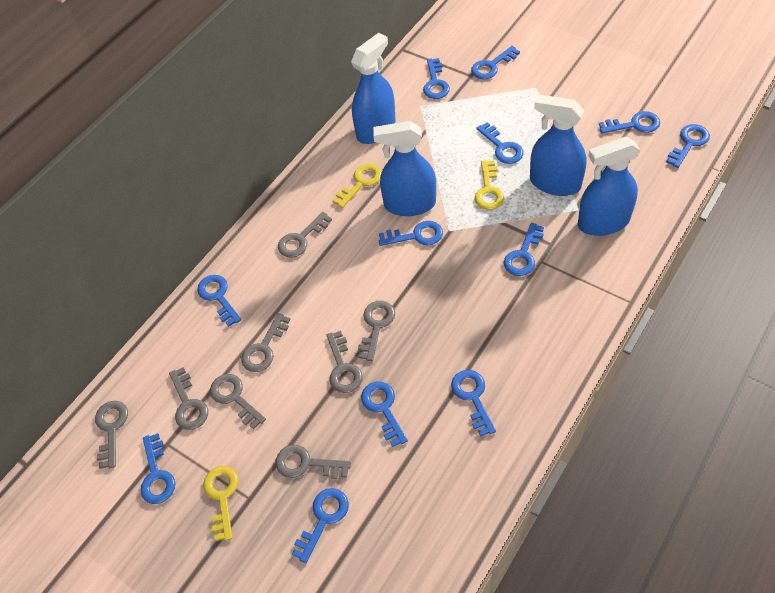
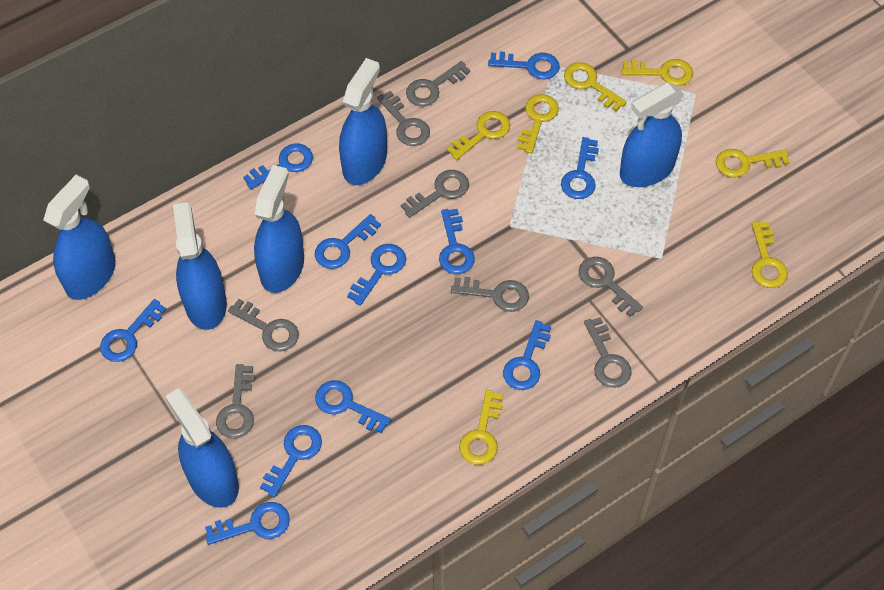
blue key: [140,433,176,504] [197,275,241,327] [292,488,349,563] [361,382,408,447] [379,221,443,246] [423,58,450,99] [451,370,496,436] [471,46,520,79] [477,122,524,164] [504,223,544,276] [599,111,660,133] [666,124,710,168] = 12 -> [100,299,167,362] [205,502,290,545] [243,143,313,190] [260,425,322,498] [315,214,381,269] [315,380,391,433] [347,244,406,306] [439,209,475,274] [488,51,560,79] [503,320,551,390] [561,137,599,199] = 11
blue spray bottle: [351,33,396,144] [373,121,436,216] [530,94,587,196] [578,136,640,236] = 4 -> [44,175,116,300] [165,388,239,508] [173,202,227,330] [254,165,304,293] [339,58,387,185] [620,82,684,187] = 6
yellow key: [203,466,238,541] [332,164,382,208] [475,160,504,210] = 3 -> [447,111,510,160] [459,390,503,465] [517,94,559,154] [564,62,627,111] [621,59,693,86] [716,149,790,178] [752,222,788,288] = 7

